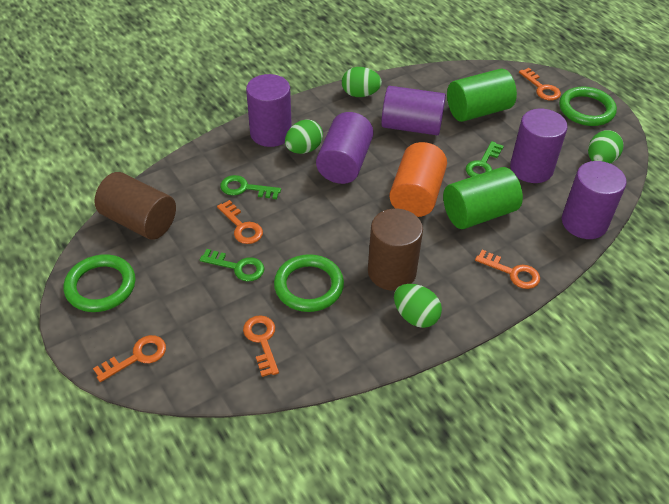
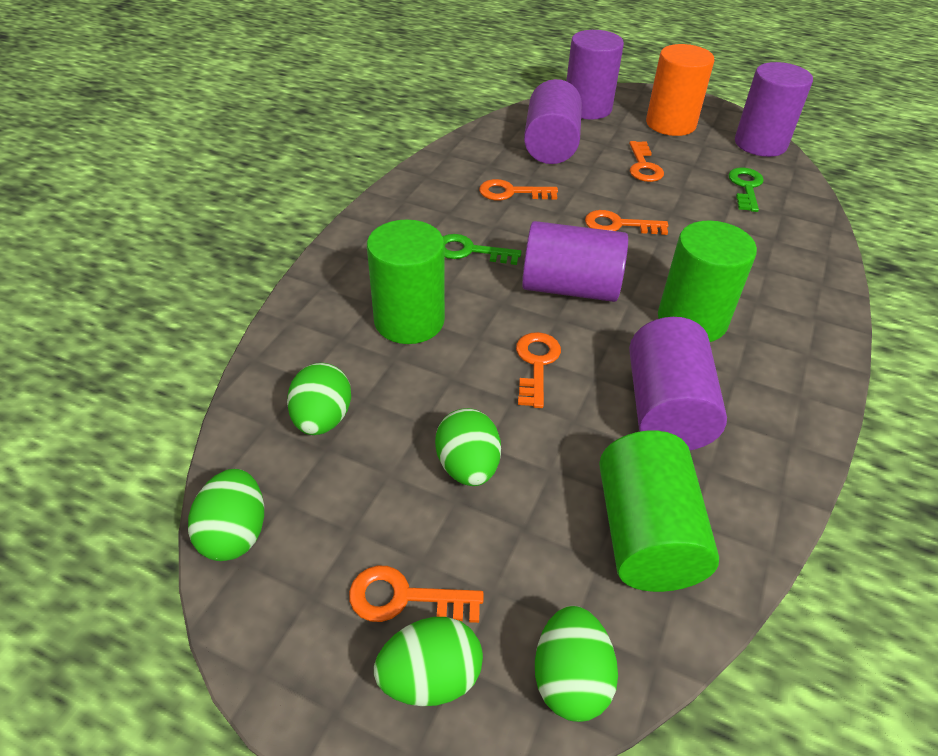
brown cylinder: [95,172,176,240] [368,209,423,291] = 2 -> none = 0
green cylinder: [443,167,523,229] [447,69,517,122] = 2 -> [367,220,445,344] [599,431,719,592] [658,220,757,342] = 3
green egg: [285,119,323,154] [342,67,382,97] [394,284,442,328] [588,130,623,164] = 4 -> [188,469,264,561] [287,363,351,435] [374,617,483,706] [435,408,501,486] [535,606,618,722] = 5
green key: [200,249,265,281] [220,175,281,199] [466,141,504,177] = 3 -> [442,234,522,265] [728,168,764,212] = 2
green ring: [64,254,135,312] [274,254,344,312] [559,86,617,126] = 3 -> none = 0

